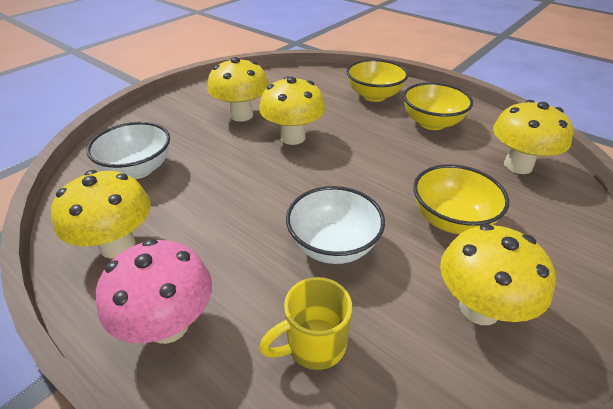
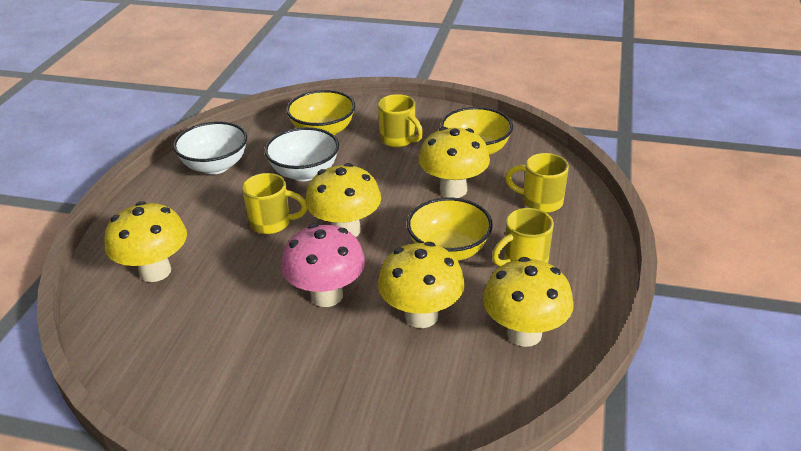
yellow mug: [259,277,352,370] = 1 -> [242,173,307,234] [378,94,423,147] [492,208,554,266] [505,153,569,213] = 4

